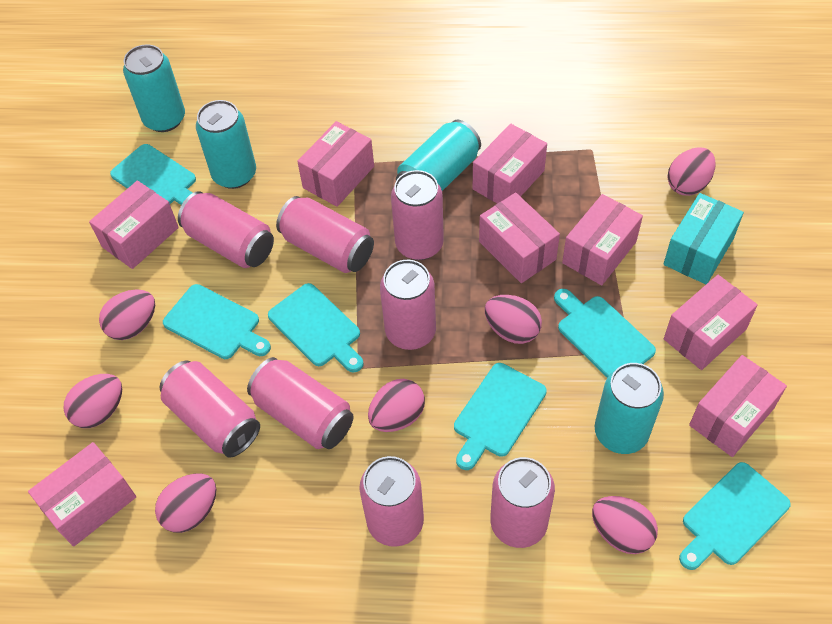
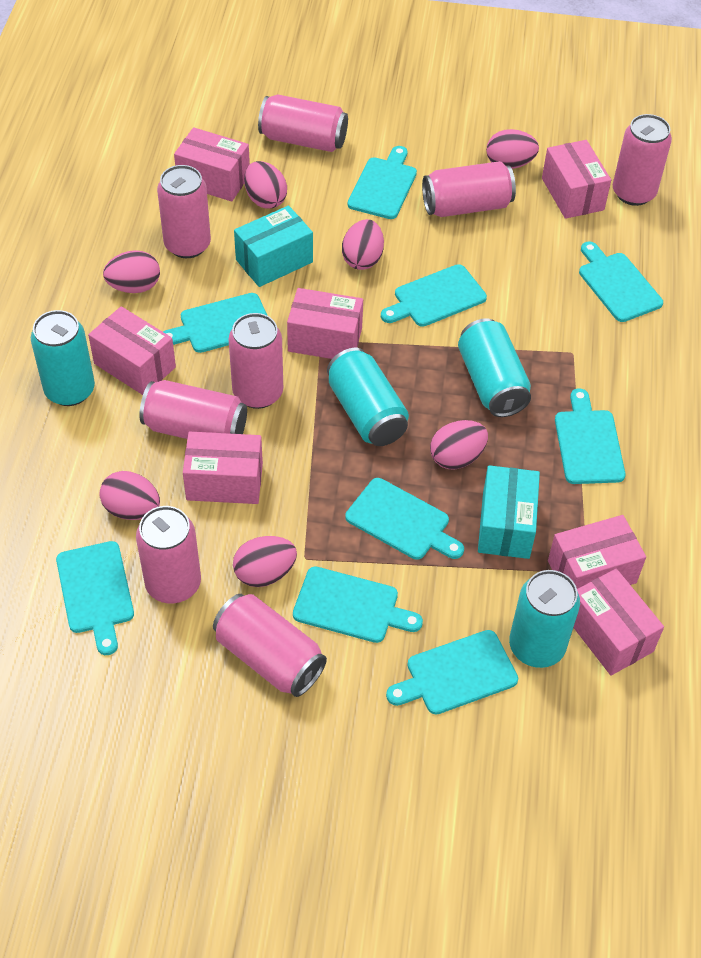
pink box: [28,442,136,547] [89,181,179,269] [297,121,374,207] [473,124,547,203] [479,192,560,283] [562,194,643,285] [664,275,758,370] [689,355,787,457] = 8 -> [88,306,176,395] [174,127,250,202] [183,432,263,504] [287,288,363,359] [542,140,611,219] [548,515,646,589] [573,568,664,676] = 7
turquoise box: [663,193,744,284] = 1 -> [234,205,313,287] [478,465,540,559] = 2
turquoise cutting board: [110,144,196,205] [163,284,271,359] [268,283,364,373] [454,363,547,470] [554,289,656,378] [679,462,791,570] = 6 -> [56,541,134,655] [163,293,268,353] [293,567,423,643] [345,478,464,560] [348,146,417,219] [381,264,487,327] [386,630,518,714] [555,388,626,484] [579,241,663,322] = 9

